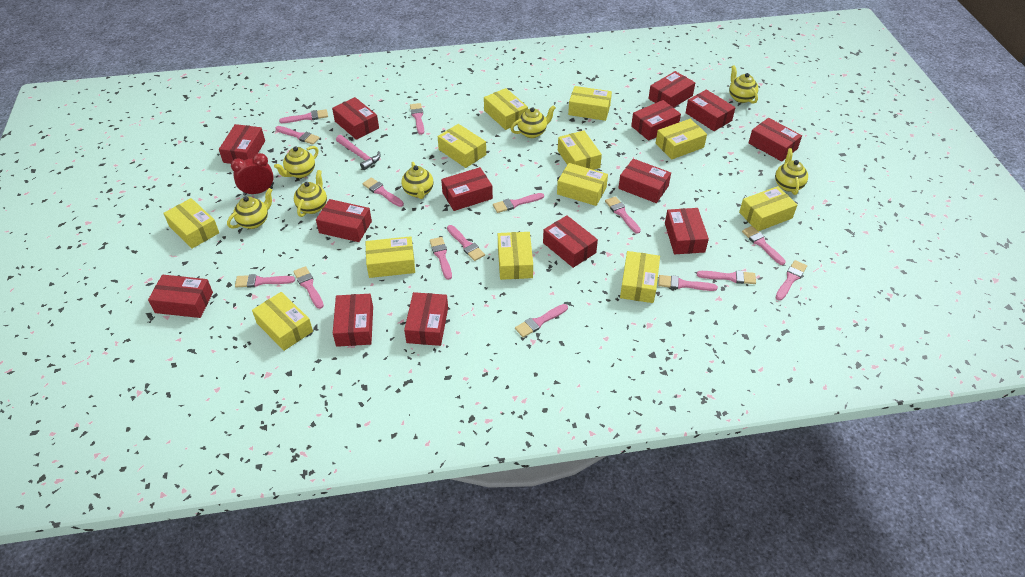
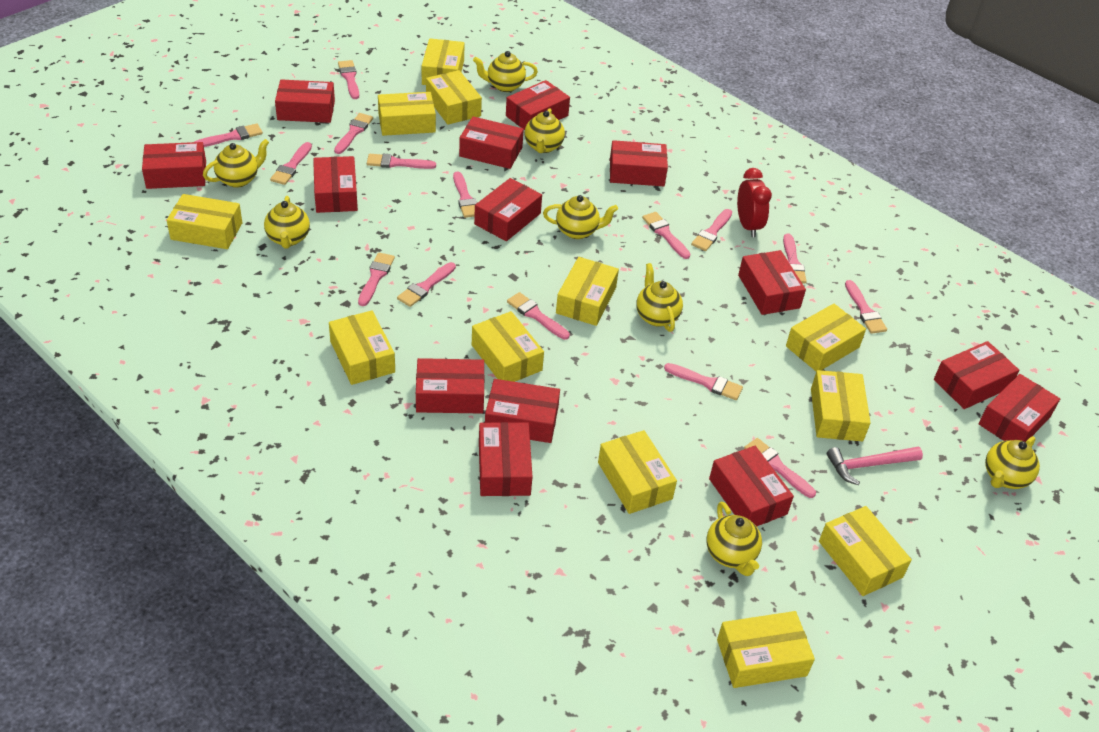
yellow teapot: [227,188,272,229] [274,146,318,178] [294,170,327,217] [401,162,434,199] [511,105,556,138] [729,65,758,104] [775,148,808,195] = 7 -> [203,139,269,188] [264,196,310,249] [473,51,538,92] [524,108,565,153] [543,195,618,239] [636,263,683,332] [706,502,762,576] [985,436,1040,489] = 8

